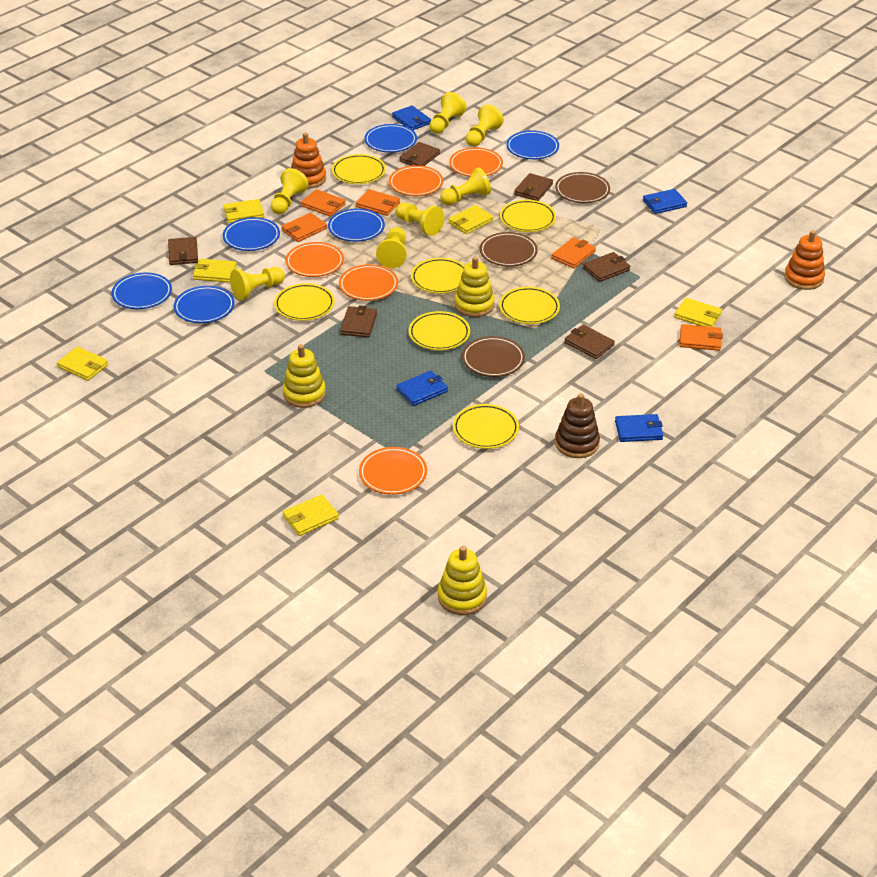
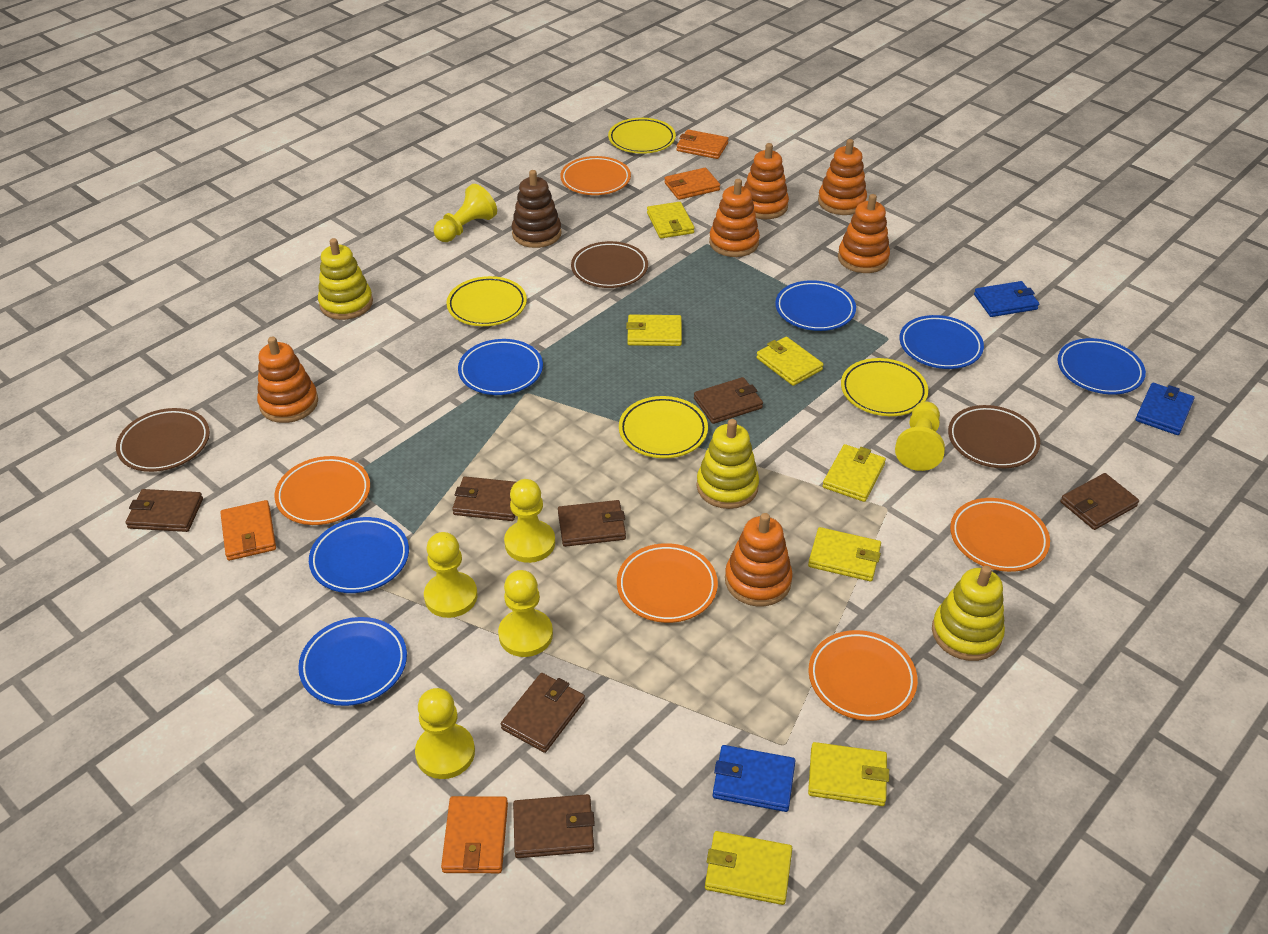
blue wallet: [392,105,431,130] [397,371,448,406] [615,414,663,442] [643,189,687,214] = 4 -> [713,745,795,812] [974,281,1039,317] [1135,383,1195,435] = 3
brown wallet: [168,237,198,265] [340,305,377,338] [399,142,440,166] [514,173,553,201] [565,325,615,359] [583,252,630,282] = 6 -> [125,489,203,532] [452,476,516,521] [501,673,585,753] [513,794,595,858] [558,500,626,547] [694,377,763,424] [1060,473,1139,530] = 7
orange stacking toy: [291,132,326,189] [784,230,825,290] = 2 -> [257,337,318,423] [709,179,760,257] [725,513,793,606] [744,143,789,219] [818,139,867,215] [838,194,890,273] = 6
orange wallet: [281,213,327,242] [301,189,346,217] [356,189,400,216] [552,237,596,269] [679,324,723,351] = 5 -> [220,500,276,561] [441,796,508,873] [664,168,720,200] [676,129,729,159] = 4
yellow pawn: [230,267,285,300] [271,168,309,215] [376,227,407,268] [396,203,444,236] [429,92,467,134] [440,167,491,205] [466,105,504,147] = 7 -> [415,688,475,779] [424,532,477,618] [434,184,497,242] [498,570,553,657] [504,479,555,563] [895,402,945,471] = 6
yellow plate: [274,283,335,321] [332,154,386,184] [409,311,470,350] [411,258,465,294] [453,404,519,449] [499,287,560,324] [500,200,556,232] = 7 -> [446,276,527,326] [608,118,676,154] [619,396,708,458] [841,358,928,416] = 4
yellow wallet: [57,346,108,381] [193,259,237,283] [223,199,264,223] [283,494,339,536] [448,205,493,234] [674,298,722,327] = 6 -> [626,315,682,346] [647,202,695,238] [705,831,792,905] [756,337,824,386] [808,527,881,581] [808,742,889,806] [823,444,886,502] = 7

